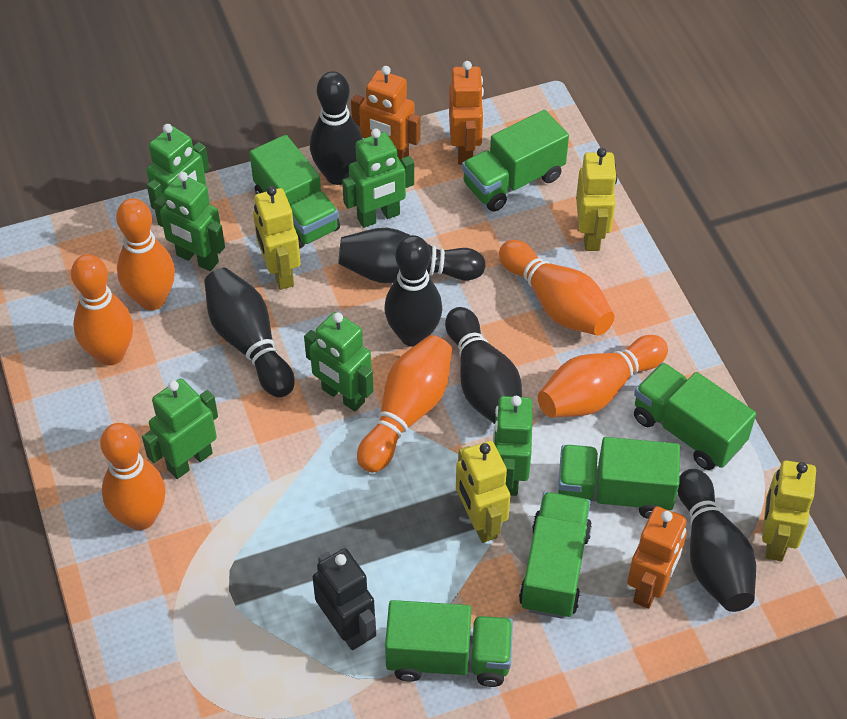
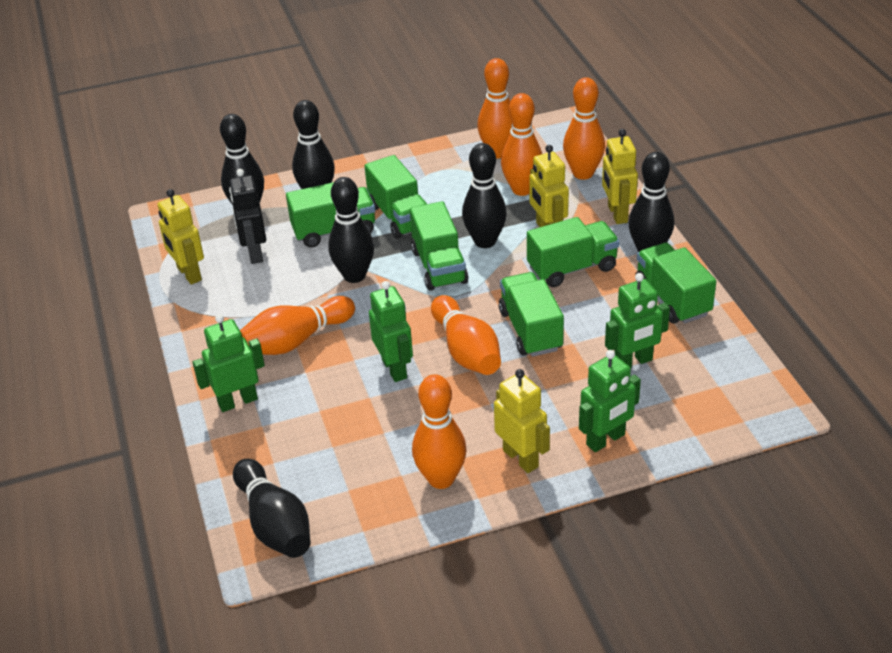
green robot: [142,379,218,479] [146,124,209,210] [154,172,225,271] [304,312,374,412] [342,129,414,228] [493,396,533,496] = 6 -> [192,314,265,412] [369,281,413,382] [579,350,641,452] [605,273,670,368] = 4
orange robot: [351,66,421,161] [449,61,484,165] [627,506,687,609] = 3 -> none = 0

